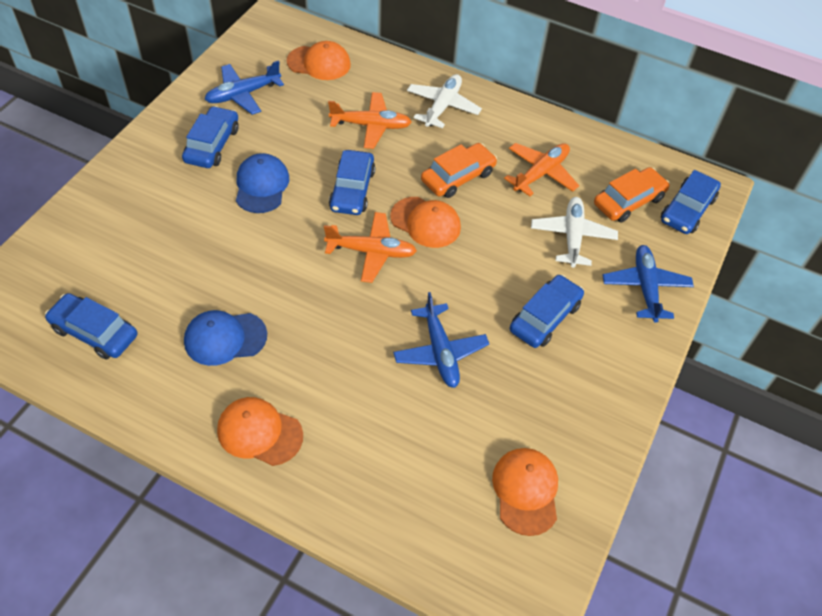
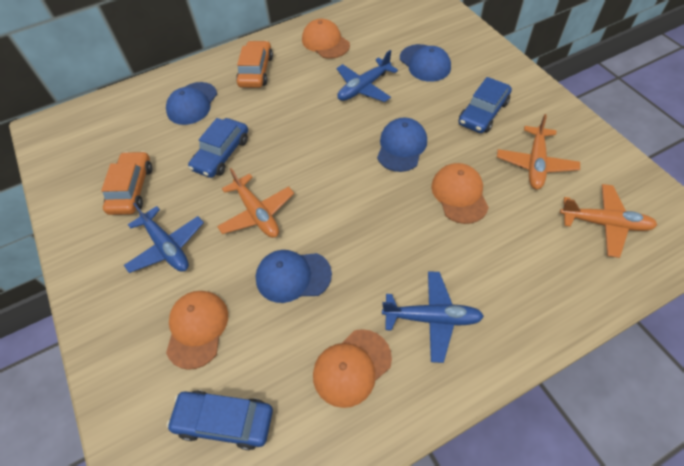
blue cap: [184,310,267,366] [236,153,289,213] = 2 -> [166,82,217,125] [256,250,332,303] [377,117,427,172] [400,44,451,82] = 4
blue car: [45,293,137,360] [182,106,239,168] [329,150,376,215] [510,275,584,348] [661,170,721,234] = 5 -> [167,390,273,450] [188,118,248,178] [459,77,512,133] = 3
white plane: [407,74,482,128] [531,197,618,268] = 2 -> none = 0

